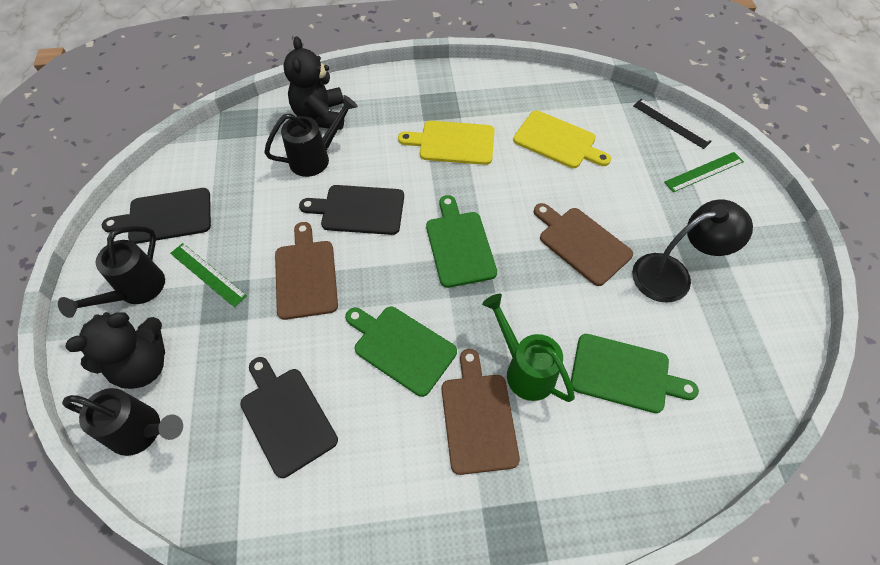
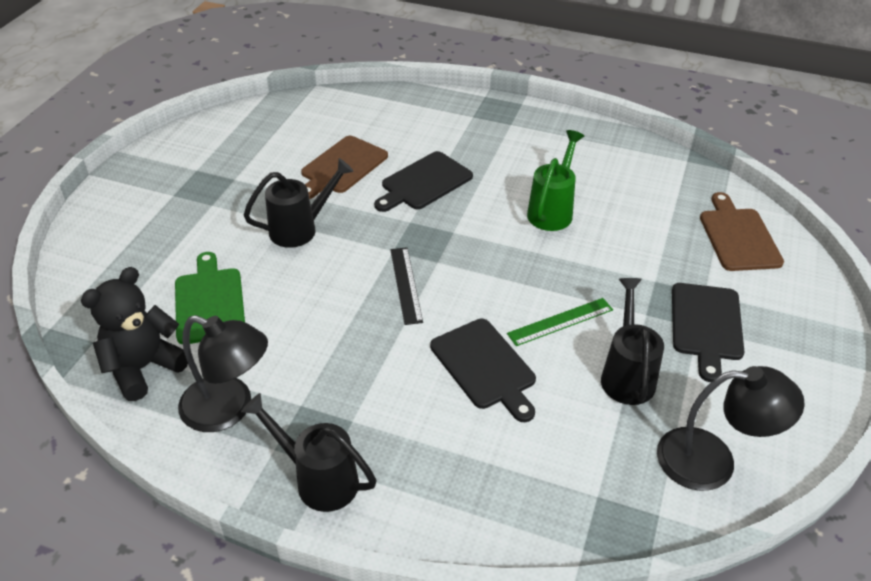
black lamp: [632,200,753,303] = 1 -> [178,315,268,432] [657,366,805,491] = 2
black teddy bear: [65,312,165,389] [283,36,344,130] = 2 -> [81,267,188,401] = 1
brown cutting board: [275,222,338,320] [442,349,520,475] [534,203,633,286] = 3 -> [301,136,388,199] [700,192,784,271] = 2
green cutting board: [345,307,457,397] [426,195,497,288] [571,334,699,413] = 3 -> [175,252,245,344] = 1
green ruler: [170,243,247,307] [664,152,744,192] = 2 -> [507,298,613,346] = 1
yellow cutting board: [398,121,495,165] [513,110,611,168] = 2 -> none = 0

